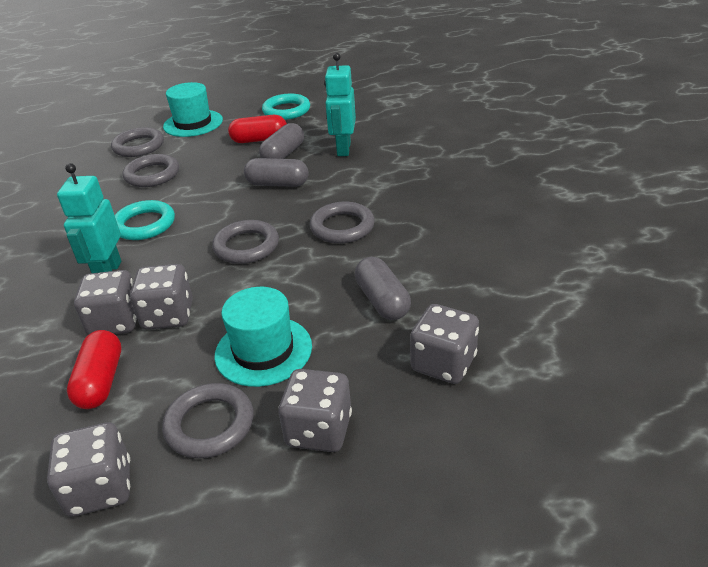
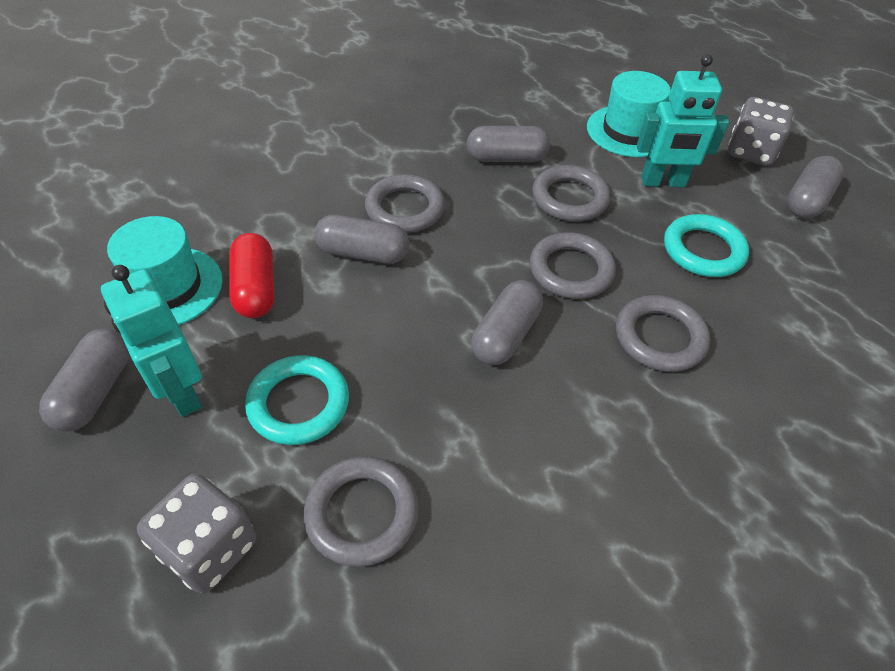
grey capsule: [244,158,309,187] [259,123,304,159] [355,257,411,320] = 3 -> [39,328,129,432] [314,215,409,264] [467,126,550,162] [471,280,543,365] [787,156,844,218] = 5
grey dice: [47,422,130,517] [74,270,137,335] [130,264,193,330] [278,369,352,452] [410,304,479,384] = 5 -> [137,474,256,594] [728,97,794,165] = 2
red capsule: [67,330,121,409] [228,115,287,143] = 2 -> [229,233,275,318] = 1

